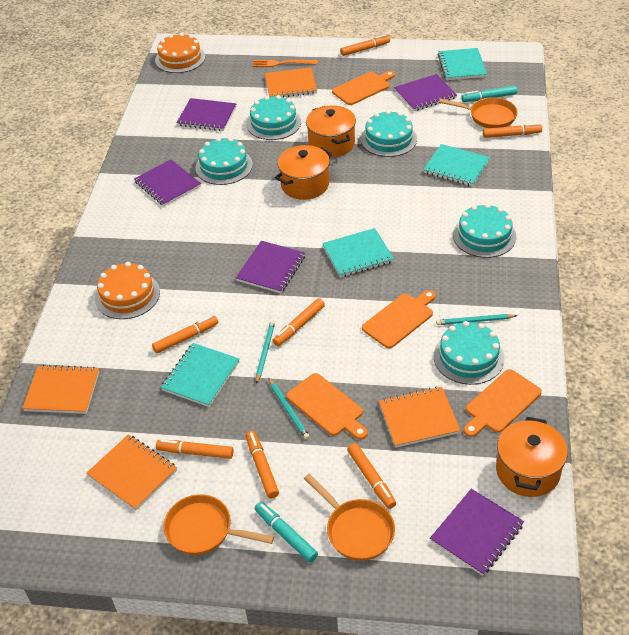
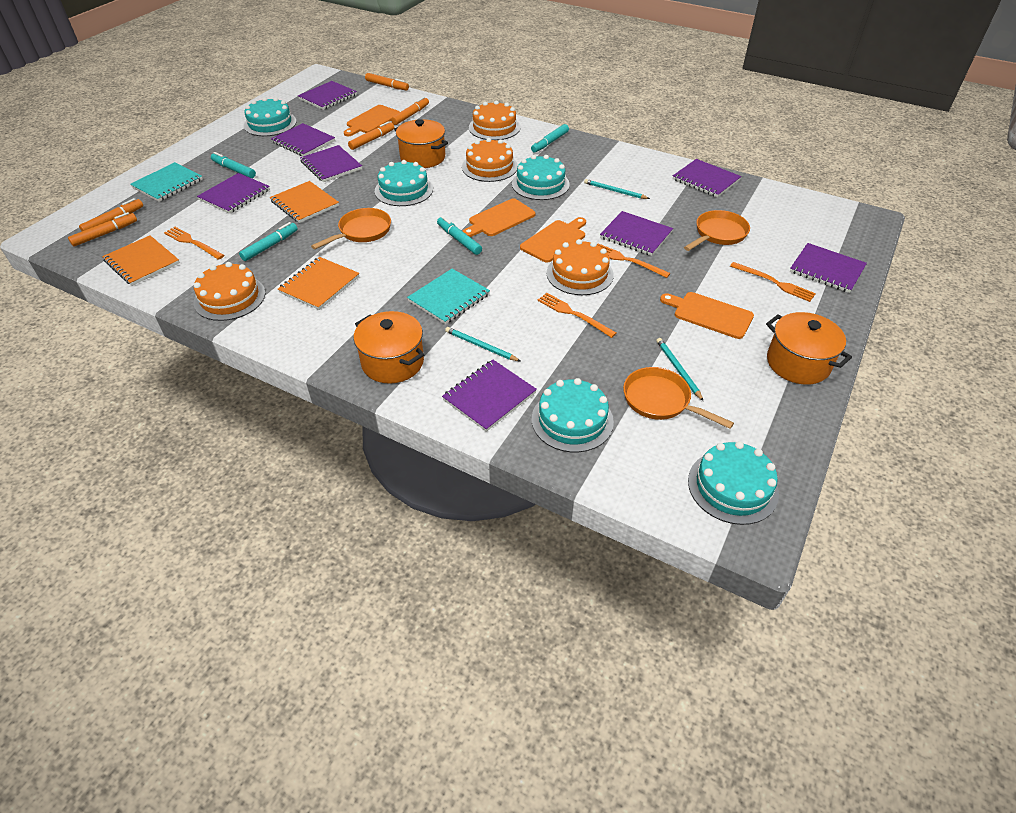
orange cake: [95,262,160,319] [155,33,205,73] = 2 -> [194,262,265,321] [462,138,518,182] [469,101,520,140] [547,239,614,295] = 4
orange fork: [252,60,318,67] = 1 -> [164,227,225,260] [537,293,616,338] [597,244,670,278] [730,262,816,302] = 4
orange marker: [152,316,218,353] [156,439,234,459] [246,431,279,499] [273,298,325,346] [340,34,390,56] [347,443,396,509] [483,123,542,138] = 7 -> [68,212,137,247] [79,198,143,231] [348,121,394,150] [365,73,409,91] [391,97,429,125] = 5
orange notebook: [22,365,99,414] [86,434,177,510] [265,68,317,98] [379,386,461,448] = 4 -> [102,235,180,286] [270,181,339,223] [278,257,359,310] = 3
purple notebook: [134,159,201,206] [177,98,236,131] [236,241,305,294] [394,74,457,111] [430,489,524,576] = 5 -> [197,173,270,214] [271,123,335,156] [298,81,357,110] [300,145,362,182] [442,360,537,432] [600,211,673,256] [673,159,741,197] [790,243,867,293] = 8
turquoise marker: [255,502,318,563] [461,86,517,102] = 2 -> [211,152,256,178] [239,222,298,261] [437,216,482,255] [531,124,569,153] = 4
turquoise notebook: [161,343,240,407] [322,228,394,277] [423,144,490,186] [438,48,487,80] = 4 -> [130,162,203,202] [407,269,490,324] = 2

